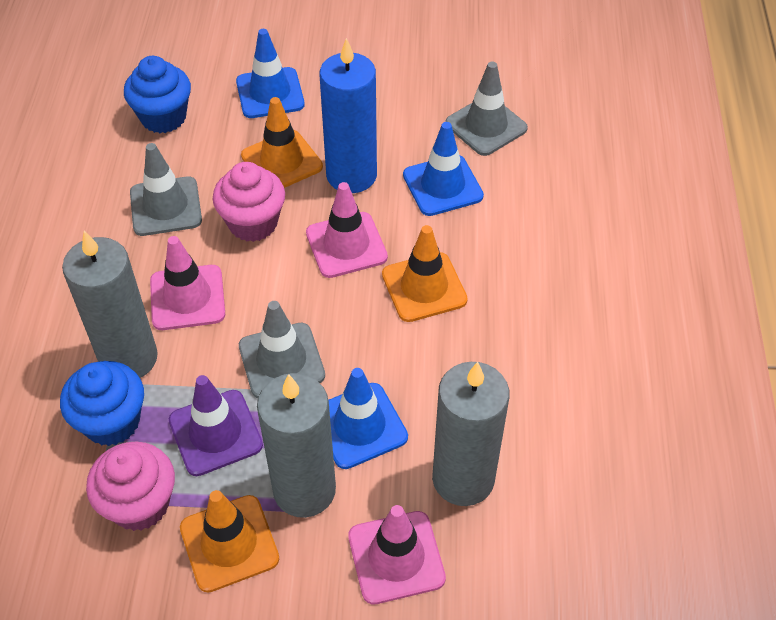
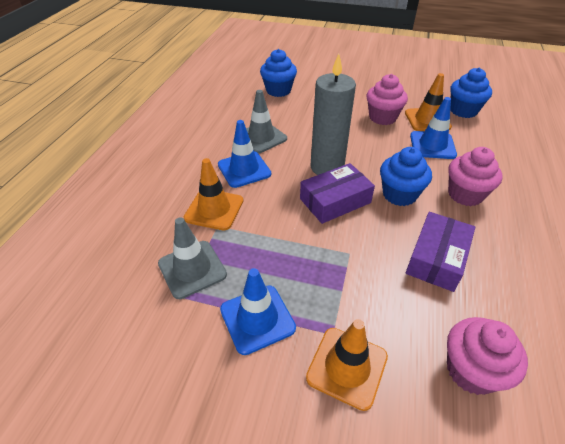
blue candle: [320,38,377,193] = 1 -> none = 0
blue cupcake: [60,361,144,446] [124,56,191,133] = 2 -> [260,49,297,97] [380,147,432,206] [450,68,492,118] = 3
grey candle: [62,231,158,378] [257,373,336,518] [432,362,509,506] = 3 -> [311,54,356,175] = 1
grey traffic cone: [130,143,202,236] [239,301,325,398] [445,62,528,156] = 3 -> [158,218,227,299] [246,90,287,153] = 2
pink cupcake: [86,442,175,531] [213,162,285,242] = 2 -> [367,74,408,125] [447,317,528,395] [448,147,503,206] = 3
pink traffic cone: [150,236,225,330] [306,182,388,278] [348,505,446,604] = 3 -> none = 0
purple box: none = 0 -> [300,163,375,224] [406,212,475,292] = 2
purple traffic cone: [169,375,263,476] = 1 -> none = 0

